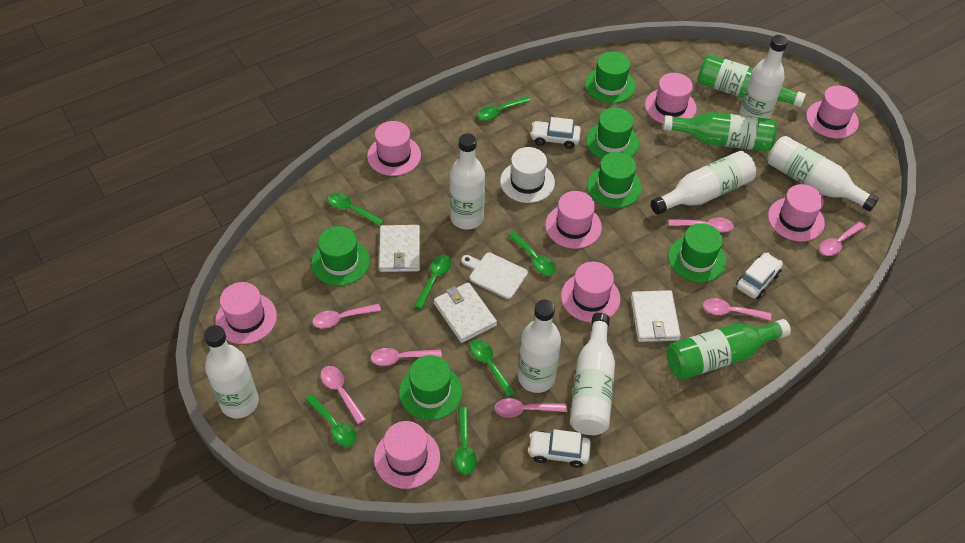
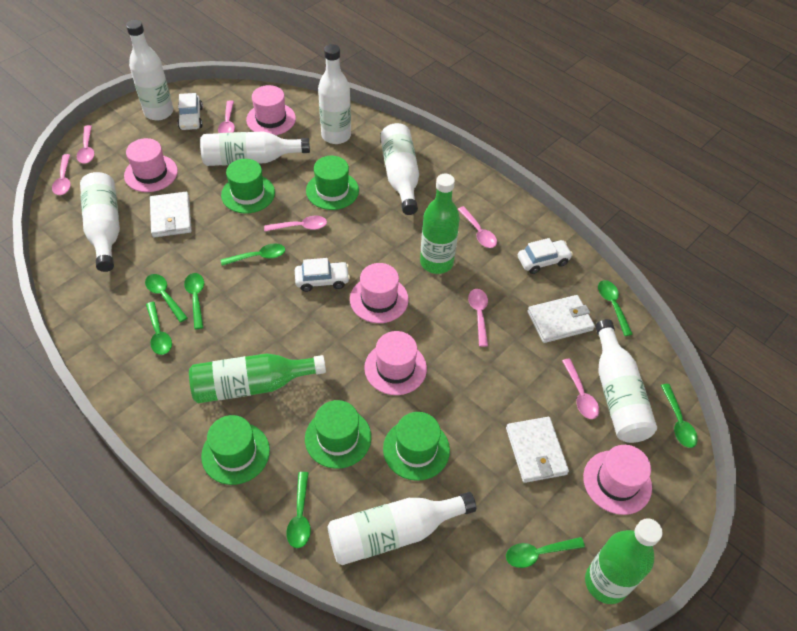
green hat: [311,226,370,286] [399,355,463,420] [585,52,636,103] [586,108,639,159] [587,152,642,208] [668,223,726,282] = 6 -> [201,415,270,485] [221,159,275,213] [305,400,371,469] [306,156,359,210] [383,412,450,481] = 5
green spoon: [305,394,357,447] [328,193,384,226] [414,255,451,309] [454,407,477,474] [470,339,515,397] [477,96,530,120] [508,232,555,275] = 7 -> [145,274,188,322] [146,302,172,355] [184,273,204,329] [221,243,285,266] [286,472,311,548] [506,537,585,568] [598,280,633,336] [661,384,698,448] = 8
pink hat: [215,282,277,344] [367,121,421,176] [374,421,440,489] [545,191,602,249] [561,262,620,322] [645,73,697,124] [768,184,825,242] [806,85,859,139] = 8 -> [124,138,178,192] [246,85,296,135] [350,263,409,323] [364,331,427,395] [583,445,652,515] = 5
white cutting board: [461,253,528,299] = 1 -> none = 0
white hat: [500,147,555,203] = 1 -> none = 0

